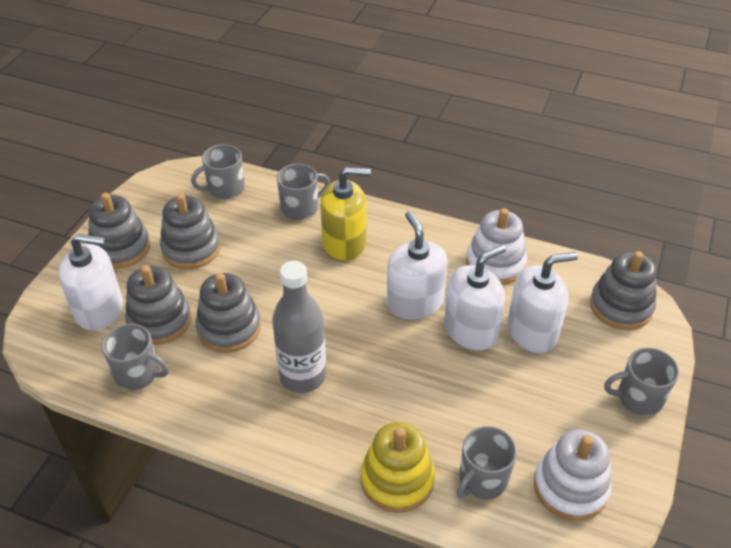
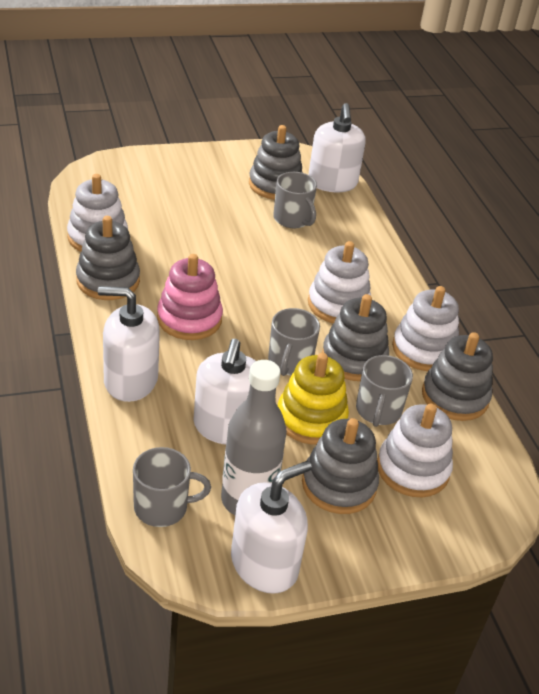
grey mug: [102,324,169,390] [191,144,245,199] [277,164,330,220] [456,426,517,499] [604,348,679,416] = 5 -> [133,447,211,527] [268,308,320,376] [273,172,317,229] [356,355,413,427] = 4
pink stacking toy: none = 0 -> [157,254,223,340] = 1
white stacking toy: [466,208,527,285] [534,429,611,521] = 2 -> [67,174,128,252] [308,241,371,323] [377,404,453,497] [392,286,459,371] = 4
yellow soap dispenser: [320,167,371,261] = 1 -> none = 0

